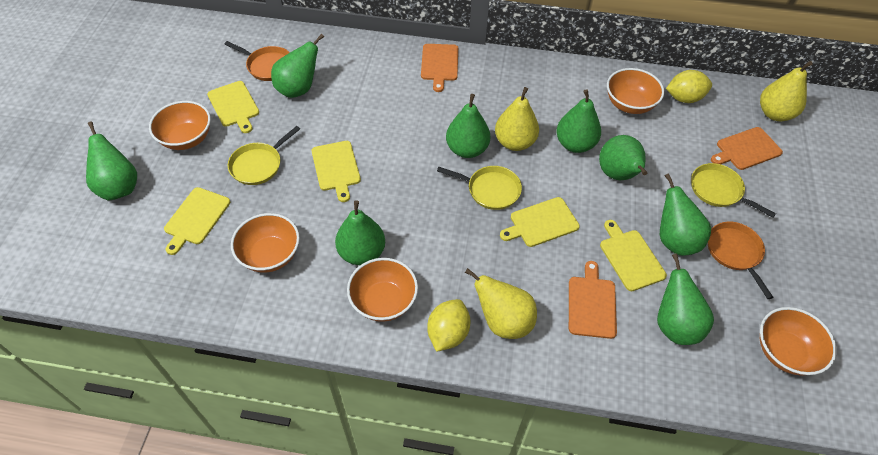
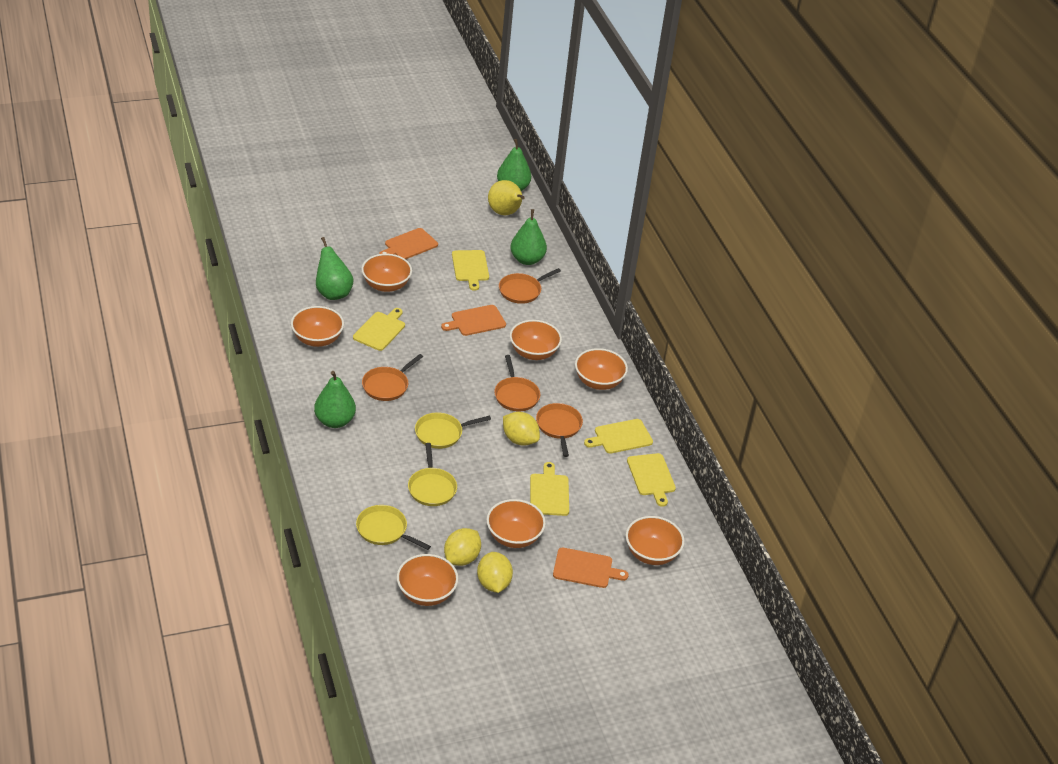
green pear: [86,121,137,200] [271,34,324,98] [335,200,385,265] [446,94,490,158] [556,89,601,153] [599,135,647,180] [657,253,714,345] [660,173,711,256] = 8 -> [314,371,356,428] [316,237,354,300] [497,139,531,191] [511,209,547,265] = 4
orange bowl: [149,101,211,150] [231,213,300,272] [347,258,418,322] [607,68,664,114] [760,307,837,376] = 5 -> [291,306,344,347] [361,254,412,292] [397,554,458,606] [486,499,546,548] [510,320,562,360] [575,348,628,390] [626,516,684,565] = 7
orange pan: [225,41,290,81] [708,222,773,299] = 2 -> [362,354,423,401] [494,355,540,411] [499,268,561,304] [536,403,583,457] = 4
yellow lemon: [427,299,470,352] [666,70,712,103] = 2 -> [444,528,481,566] [477,552,513,593] [503,412,540,446] = 3
yellow pear: [465,268,537,339] [495,87,539,151] [760,61,812,121] = 3 -> [488,180,525,215] = 1

